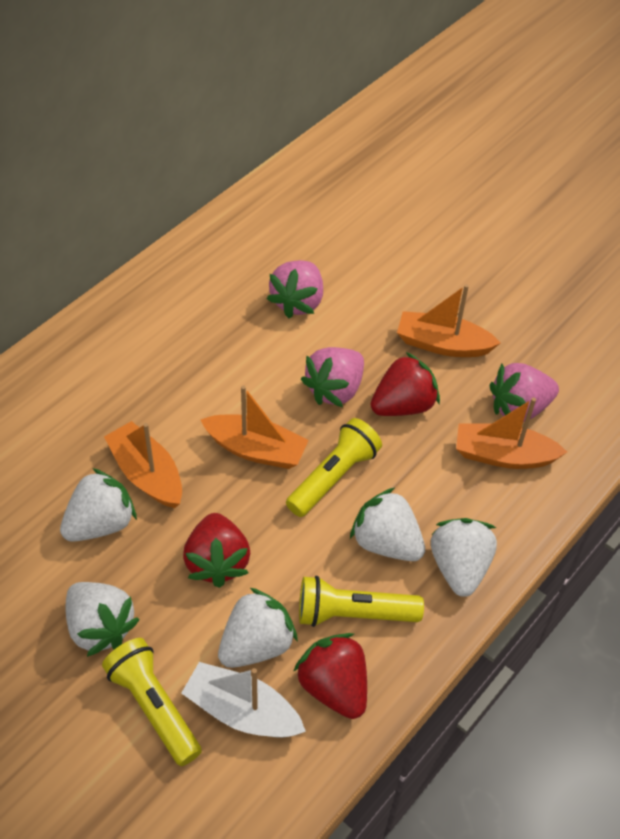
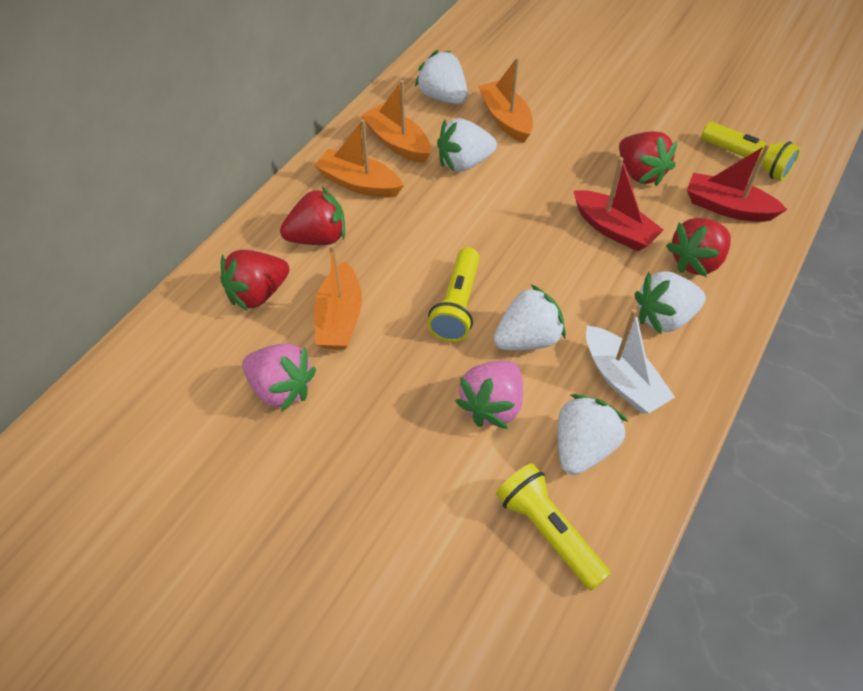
pink strawberry: [267,260,323,318] [301,347,364,407] [490,363,559,422] = 3 -> [242,344,316,412] [455,361,523,429] = 2
red boat: none = 0 -> [574,157,664,251] [687,144,787,222] = 2
red strawberry: [183,513,250,588] [293,633,367,719] [370,352,440,416] = 3 -> [220,250,289,311] [280,187,345,245] [619,131,677,186] [666,218,731,277] = 4

